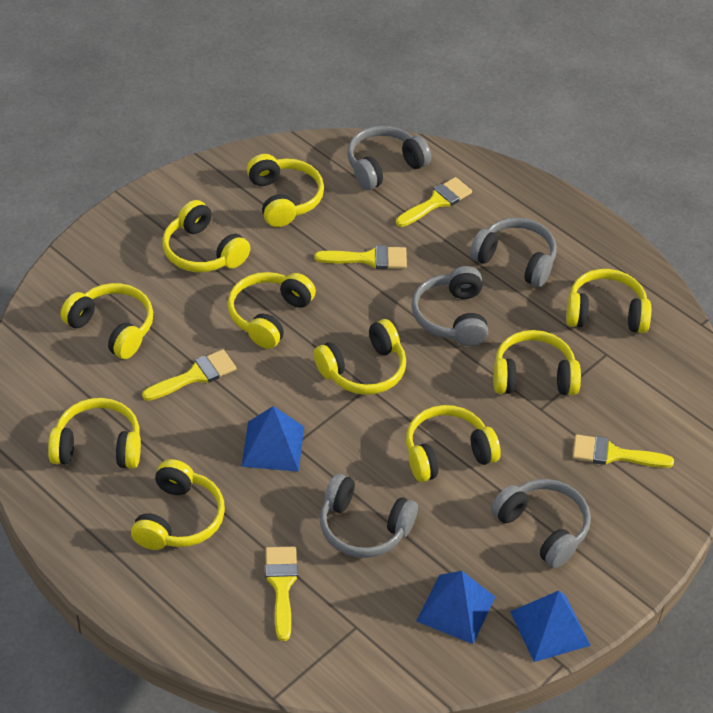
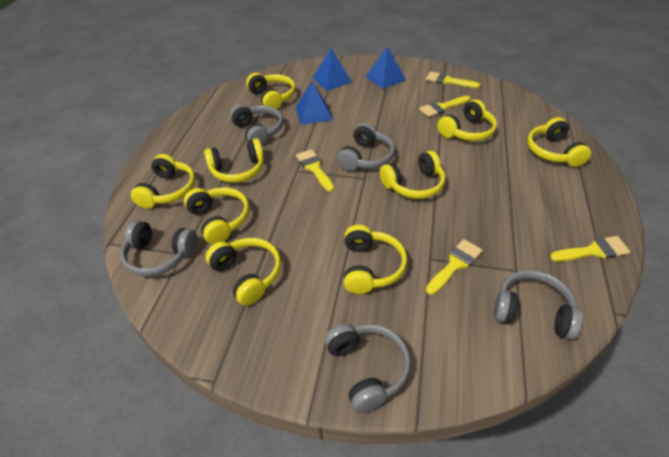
yellow headphones: [48,398,141,469] [60,283,153,359] [131,459,225,550] [163,200,251,272] [227,272,316,349] [247,154,324,227] [314,319,406,395] [406,405,501,482] [493,330,581,395] [566,269,651,333] = 10 -> [131,154,195,209] [184,187,249,244] [204,138,264,183] [206,238,281,306] [246,73,296,109] [344,225,407,294] [380,151,445,199] [437,99,497,141] [527,117,591,167] = 9

